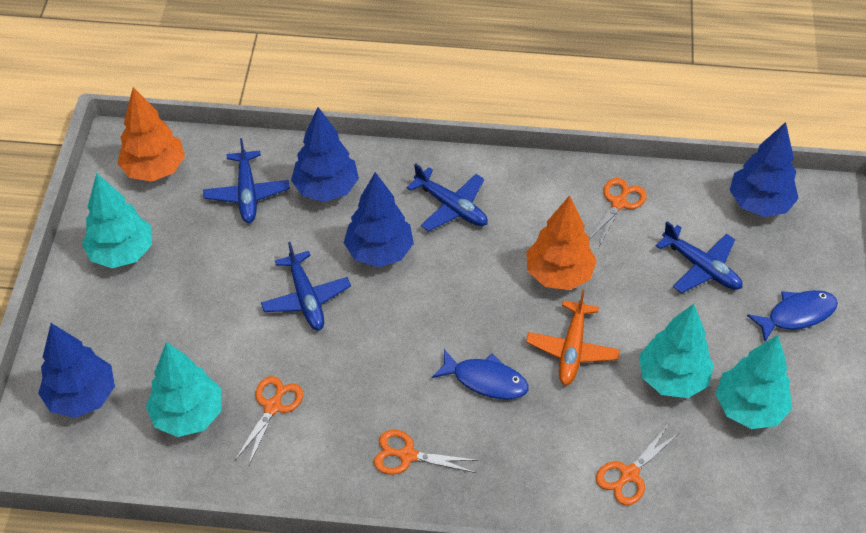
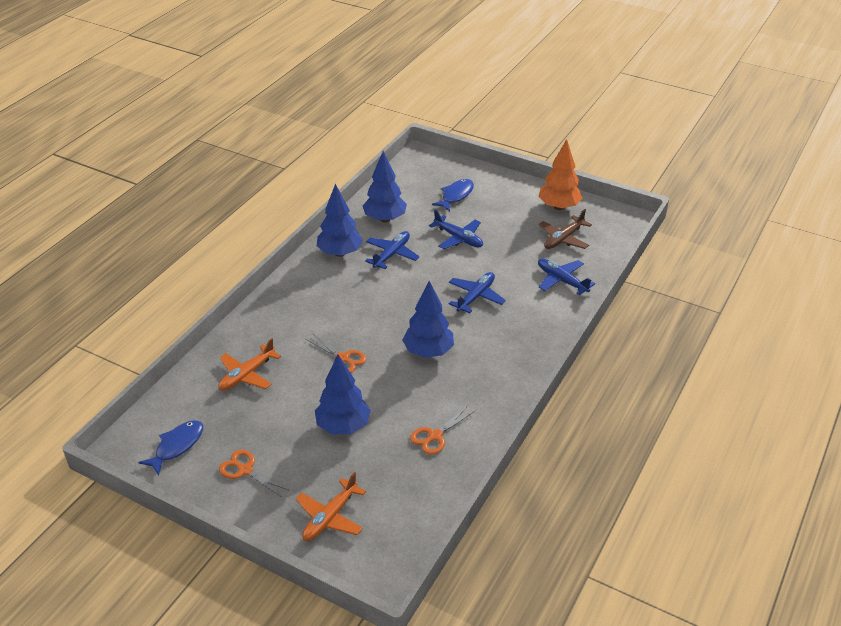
brown plane: none = 0 -> [539,209,592,249] = 1
orange plane: [526,290,620,385] = 1 -> [218,338,281,391] [296,472,366,541] = 2
orange scissors: [235,376,303,464] [374,430,478,475] [589,178,647,248] [596,425,679,505] = 4 -> [219,450,290,497] [306,334,366,373] [410,407,475,455] = 3
orange tree: [117,87,185,182] [526,195,597,290] = 2 -> [539,139,583,210] = 1
turquoise tree: [82,173,152,268] [146,342,221,437] [639,304,714,398] [716,335,792,429] = 4 -> none = 0

